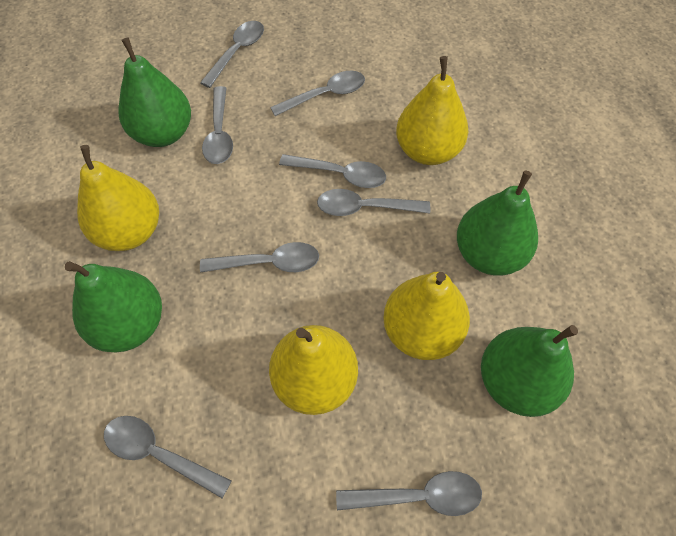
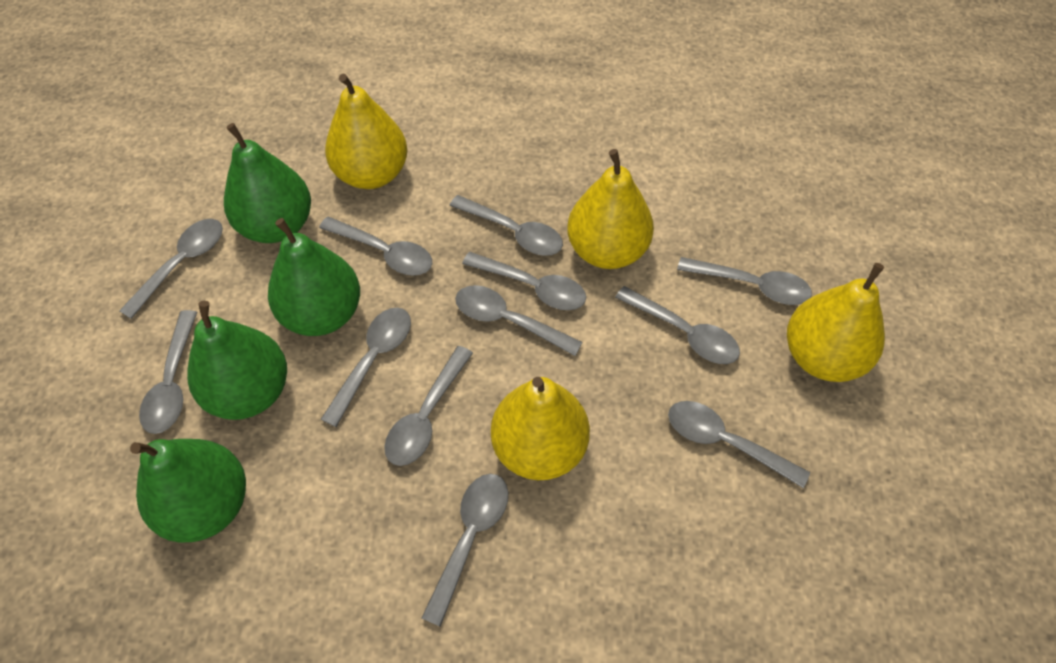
grey spoon: [104,416,231,498] [200,21,264,88] [200,242,319,273] [202,86,233,164] [270,70,365,116] [279,154,386,188] [317,189,430,216] [336,471,482,516] = 8 -> [119,219,223,319] [139,310,197,434] [319,217,432,276] [321,308,411,427] [384,346,473,466] [421,474,508,627] [449,195,563,256] [455,285,583,356] [462,252,586,310] [615,286,740,364] [668,401,810,488] [677,257,812,305] = 12

